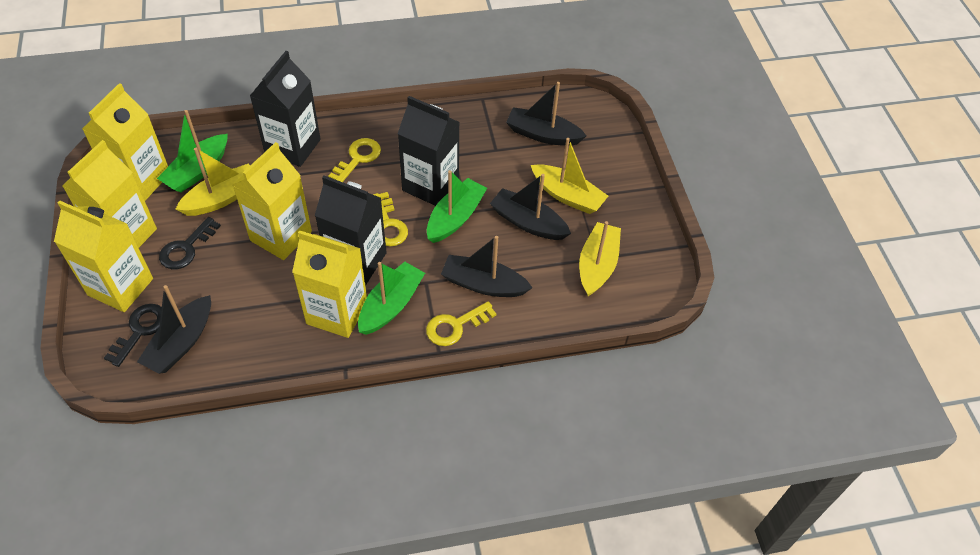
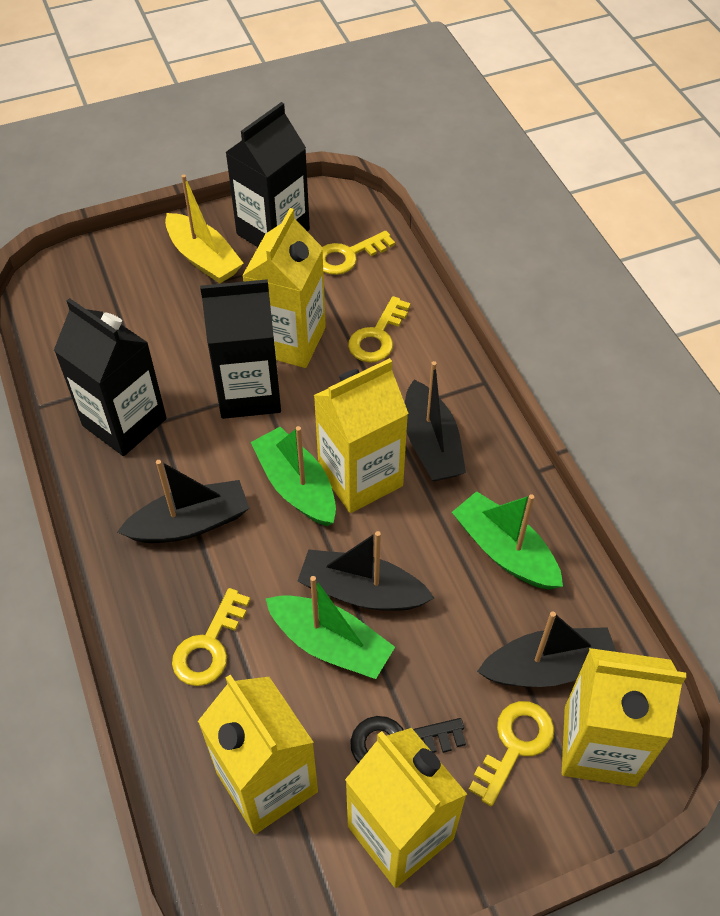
black key: [104,304,162,367] [159,217,221,269] = 2 -> [350,716,466,763] = 1
yellow boat: [175,148,250,216] [531,138,608,214] [579,221,621,296] = 3 -> [165,174,244,284] = 1
yellow key: [328,138,381,182] [373,192,408,246] [426,301,496,346] = 3 -> [172,588,251,686] [322,231,395,275] [348,296,411,363] [469,701,554,807] = 4

